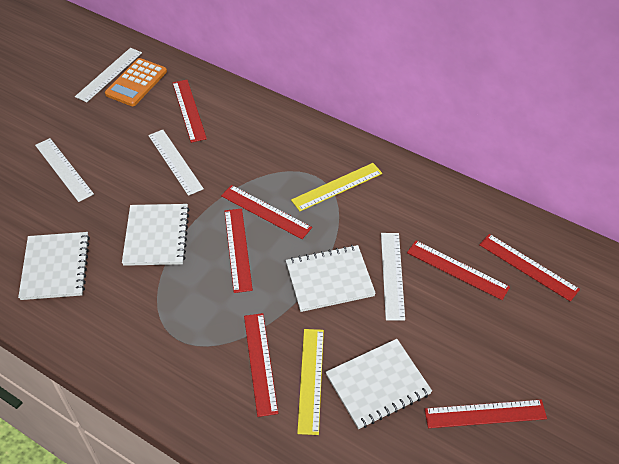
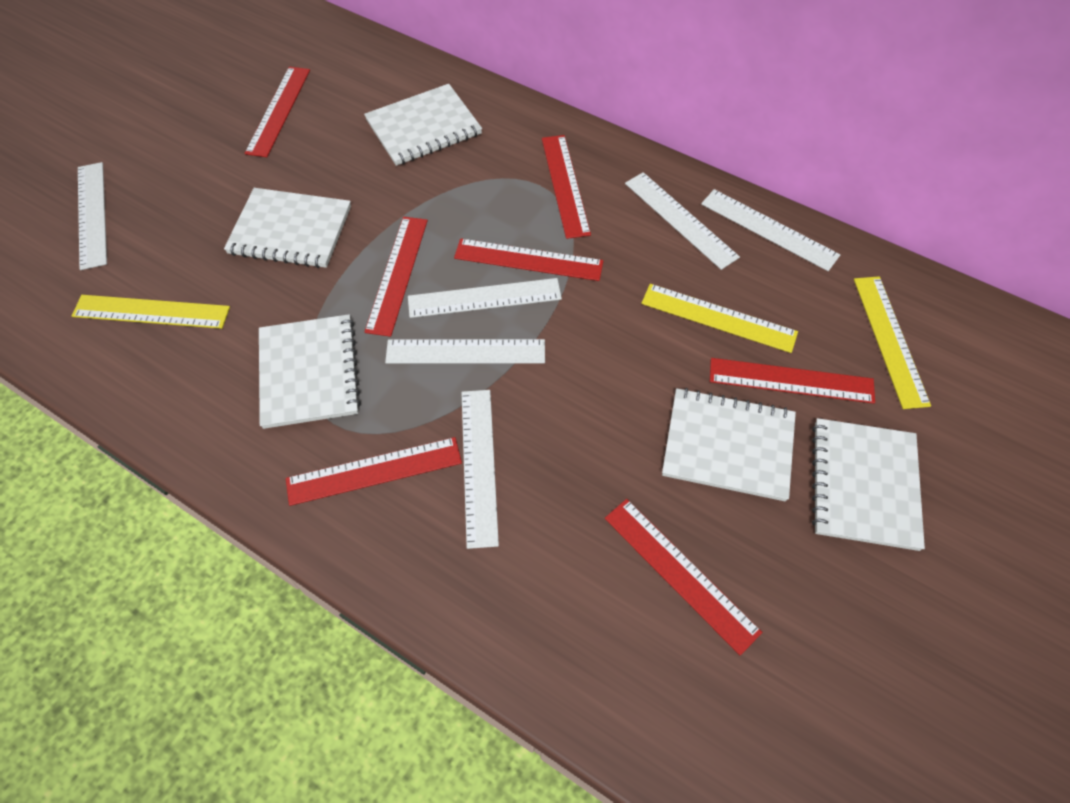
orange calculator: [105,58,167,106] = 1 -> none = 0
white notebook: [18,232,90,300] [122,204,190,266] [286,245,376,312] [326,339,432,429] = 4 -> [224,188,351,268] [259,314,361,429] [364,84,482,166] [662,388,796,501] [812,418,925,551] = 5
white ruler: [35,138,94,202] [75,48,142,102] [148,130,204,196] [381,233,405,321] = 4 -> [78,162,107,270] [385,339,545,364] [408,278,562,318] [461,390,499,549] [625,172,740,270] [701,189,840,271] = 6
yellow ruler: [291,163,382,211] [297,329,324,435] = 2 -> [72,295,230,329] [641,284,798,353] [854,276,931,409] = 3

